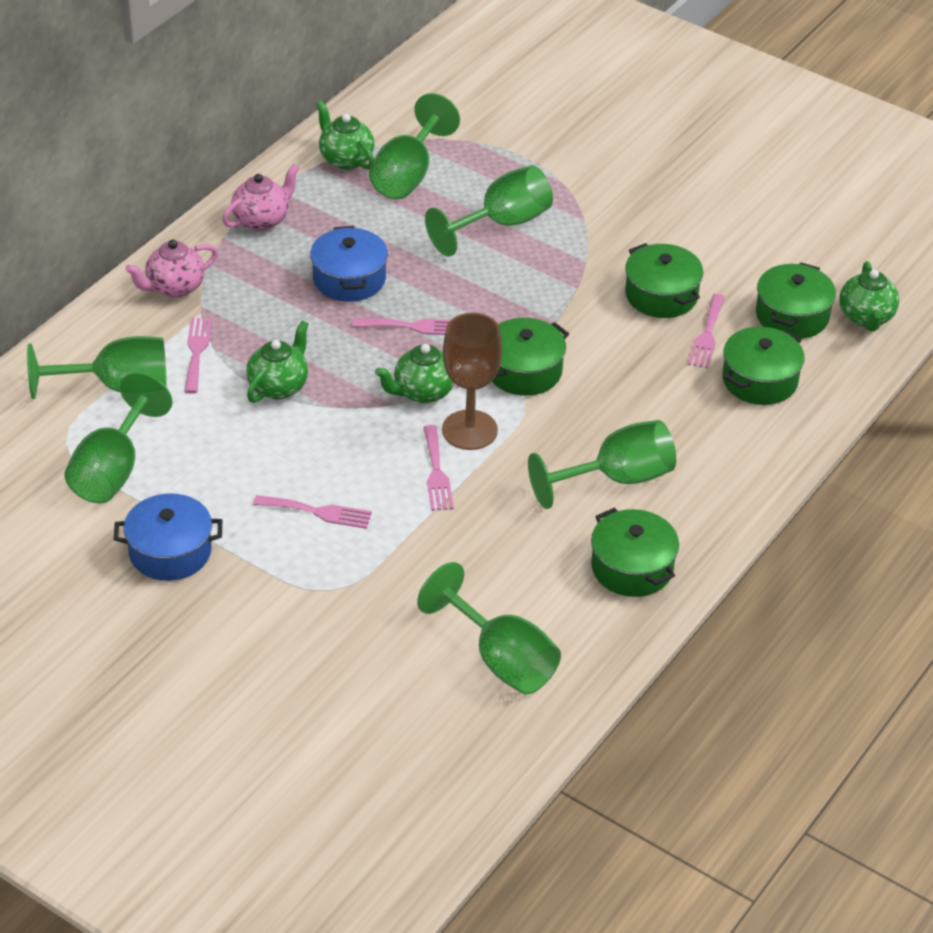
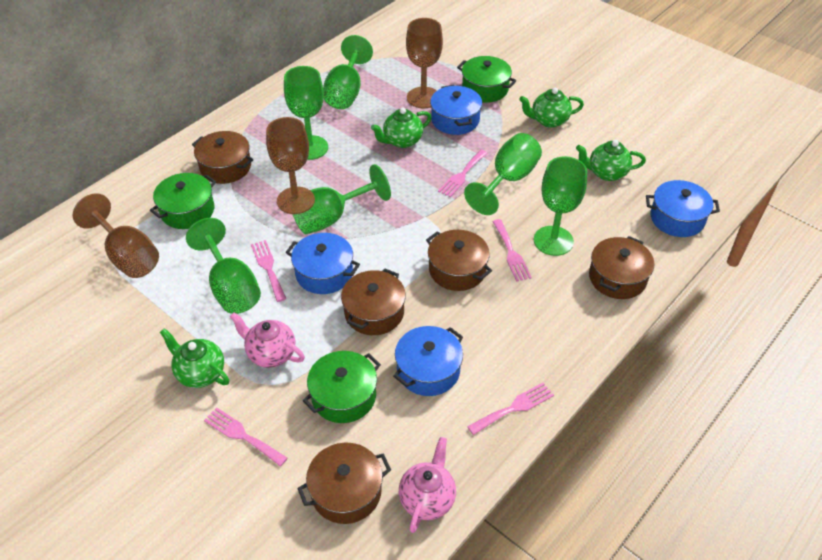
blue pot: [114,493,222,581] [310,226,388,302] = 2 -> [286,233,360,294] [393,326,463,396] [430,85,482,135] [646,180,720,237] = 4
brown goblet: [442,313,502,450] = 1 -> [73,193,159,278] [266,117,309,214] [406,18,443,108] = 3
brown pot: none = 0 -> [192,131,254,184] [297,443,391,524] [341,268,406,335] [426,230,492,291] [589,236,654,299] = 5
green pot: [492,318,569,396] [591,508,679,597] [625,243,703,318] [722,327,805,405] [756,262,836,339] = 5 -> [150,173,216,229] [303,351,381,423] [457,56,516,103] = 3

